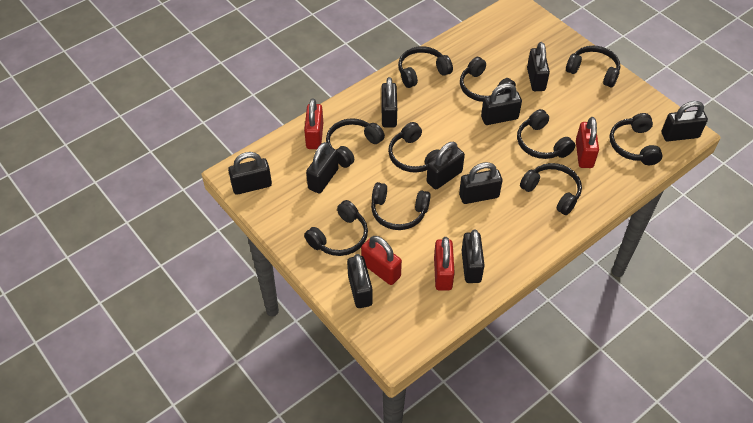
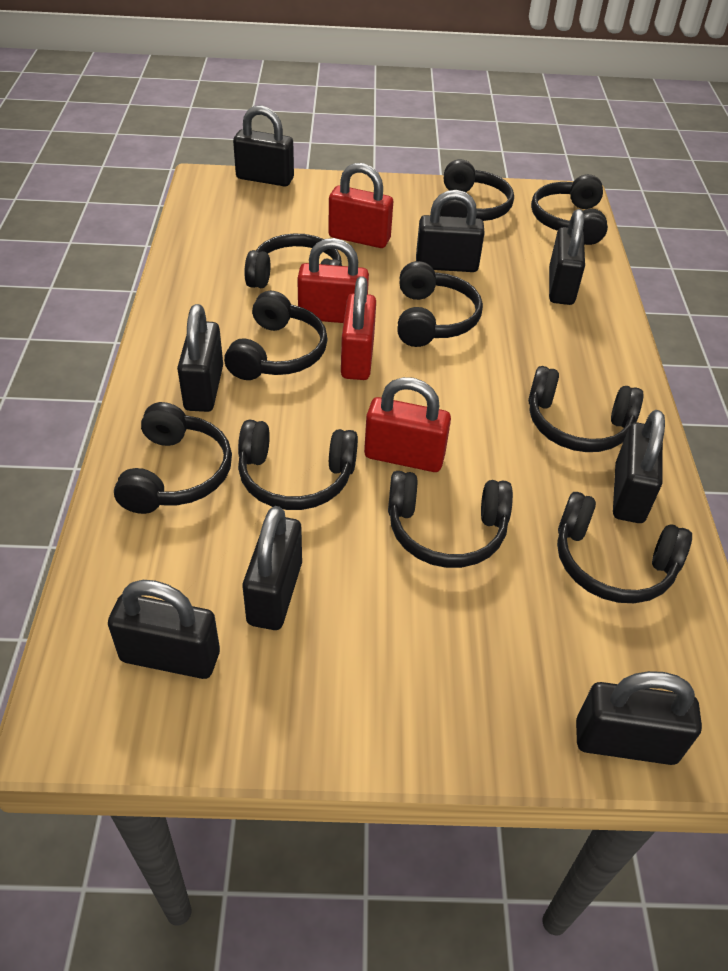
black padlock: [228,152,272,195] [306,142,339,193] [347,254,373,308] [381,77,397,128] [426,142,465,189] [459,162,502,204] [462,230,485,283] [481,83,522,125] [527,42,550,91] [662,101,708,141] = 10 -> [108,580,220,679] [177,304,223,412] [233,105,294,187] [243,506,302,630] [416,190,485,272] [549,209,585,305] [576,671,702,765] [613,410,665,523] = 8

